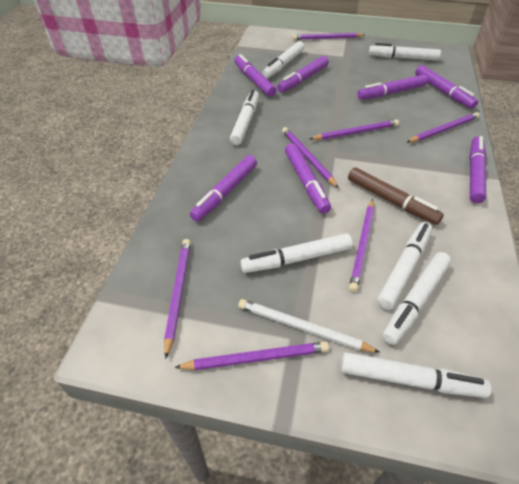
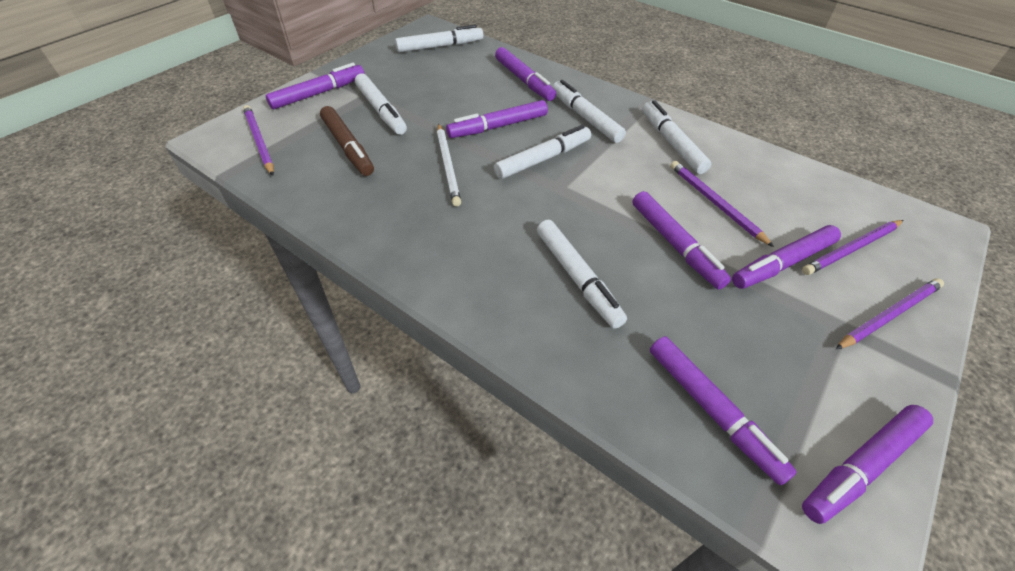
purple pencil: [164,239,191,359] [174,341,329,370] [282,127,339,188] [293,33,364,40] [310,119,399,140] [349,199,374,292] [407,112,480,143] = 7 -> [243,105,274,176] [670,161,774,247] [802,220,903,275] [836,278,944,349] = 4
white marker: [230,90,259,145] [240,233,353,273] [263,41,305,78] [341,352,491,398] [369,43,441,60] [377,222,432,310] [382,252,451,345] = 7 -> [355,73,407,135] [395,25,483,53] [494,125,591,179] [537,220,627,329] [552,80,626,143] [642,100,711,174] = 6

